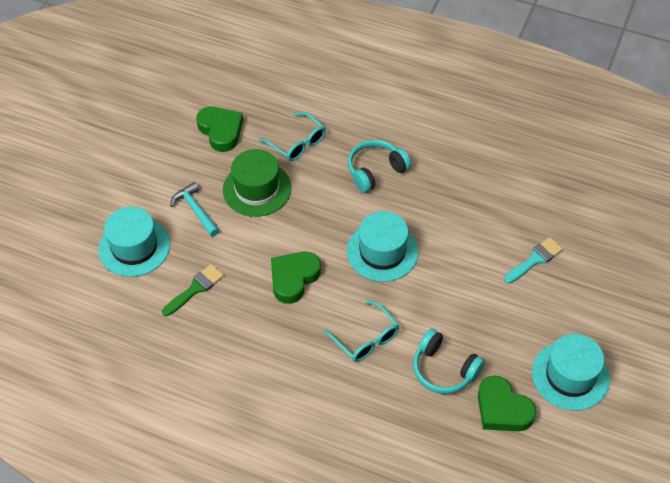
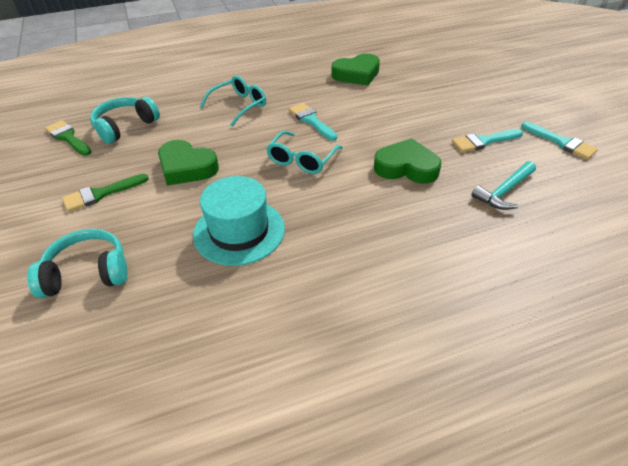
green brush: [162,264,224,316] = 1 -> [45,120,91,156] [62,174,149,212] = 2
green hat: [223,149,292,217] = 1 -> none = 0
turquoise brush: [504,237,563,284] = 1 -> [289,103,337,141] [452,129,523,152] [521,122,598,160] = 3
turquoise hat: [98,207,170,277] [347,211,418,282] [532,334,610,411] = 3 -> [193,176,285,266] = 1

